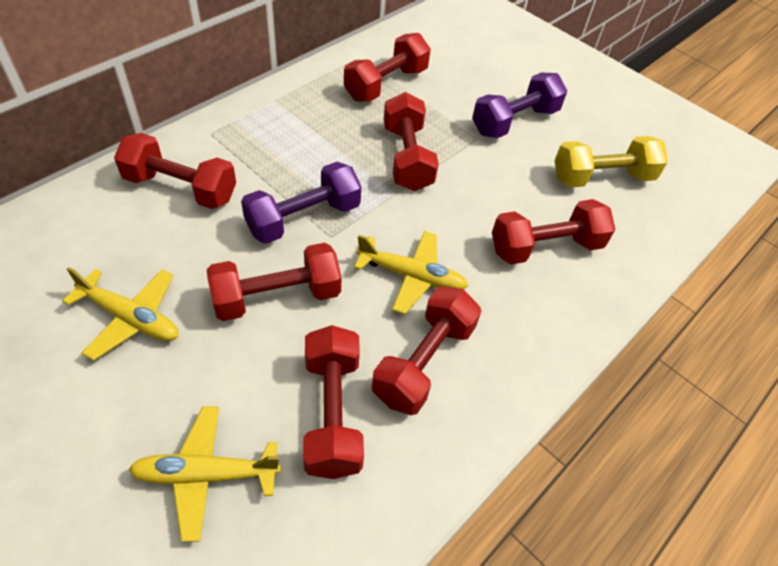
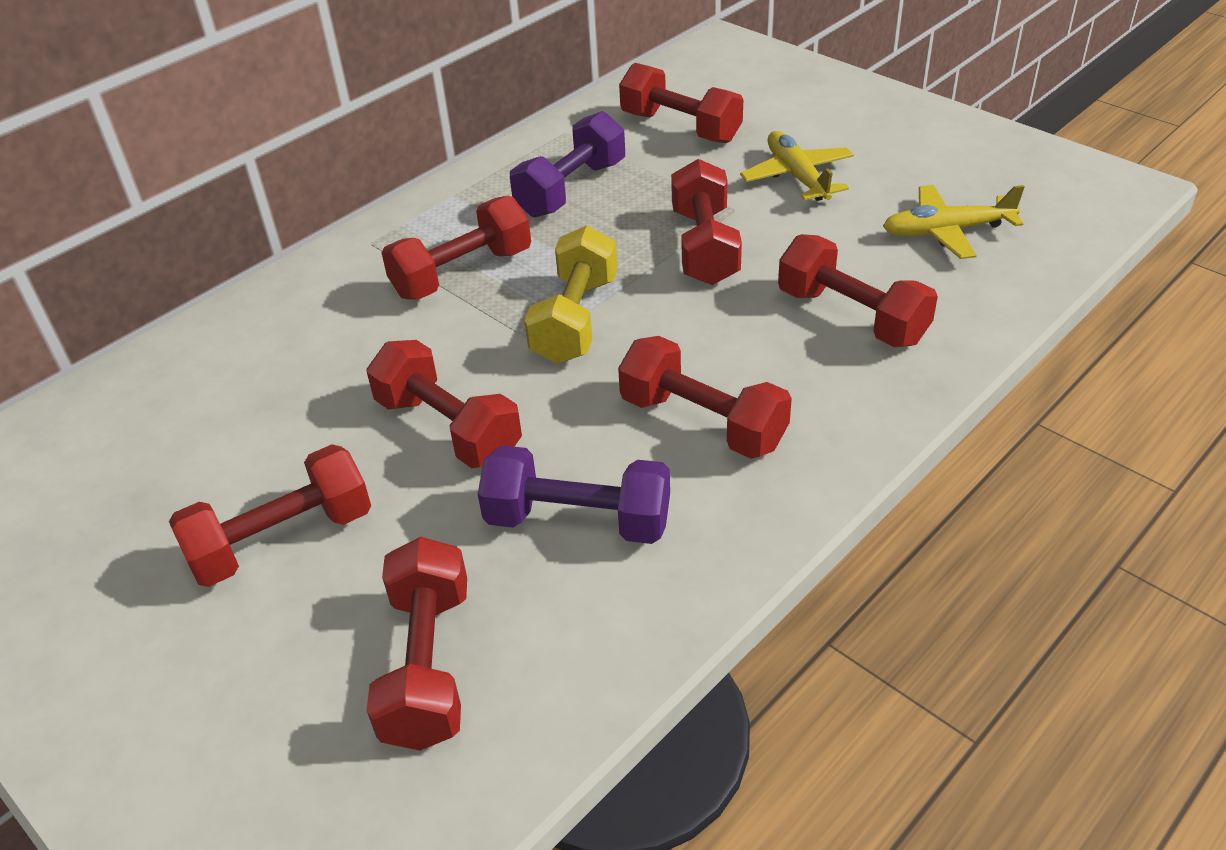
red dumbbell: [114,133,236,209] [207,243,342,321] [303,325,364,479] [344,33,431,102] [372,286,481,415] [384,92,439,191] [492,199,615,265] = 7 -> [169,444,371,587] [367,340,522,468] [367,537,467,751] [382,196,531,300] [618,336,792,459] [619,63,743,143] [671,159,742,285] [778,234,938,347] = 8
yellow plane: [62,267,179,361] [129,407,281,542] [354,231,468,314] = 3 -> [740,131,854,201] [883,185,1025,259] = 2

